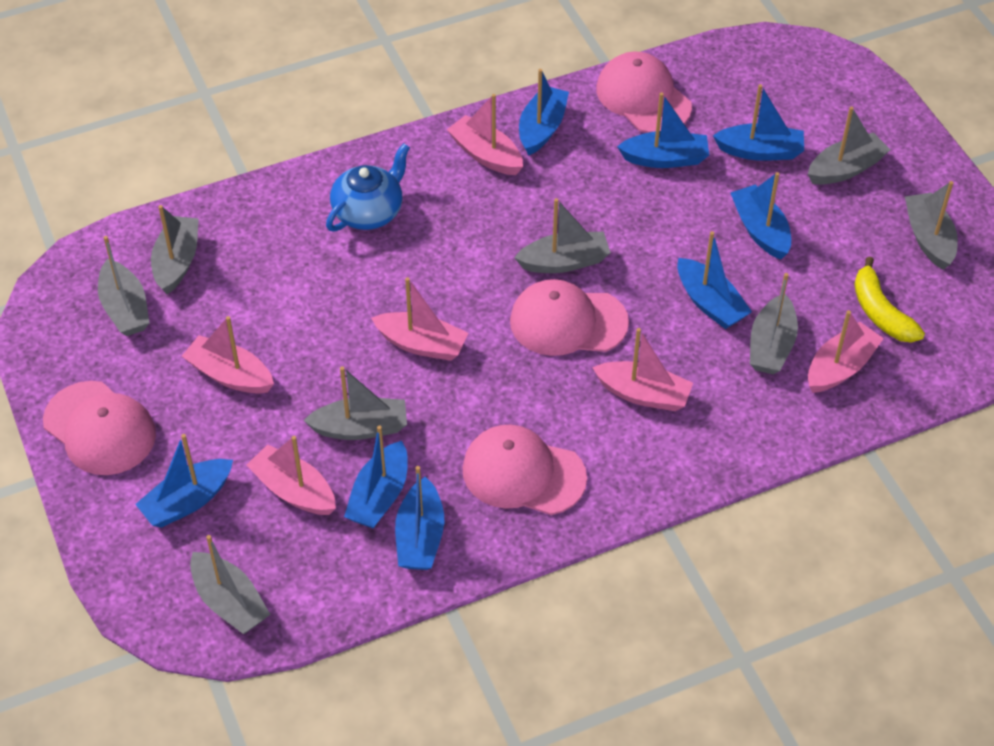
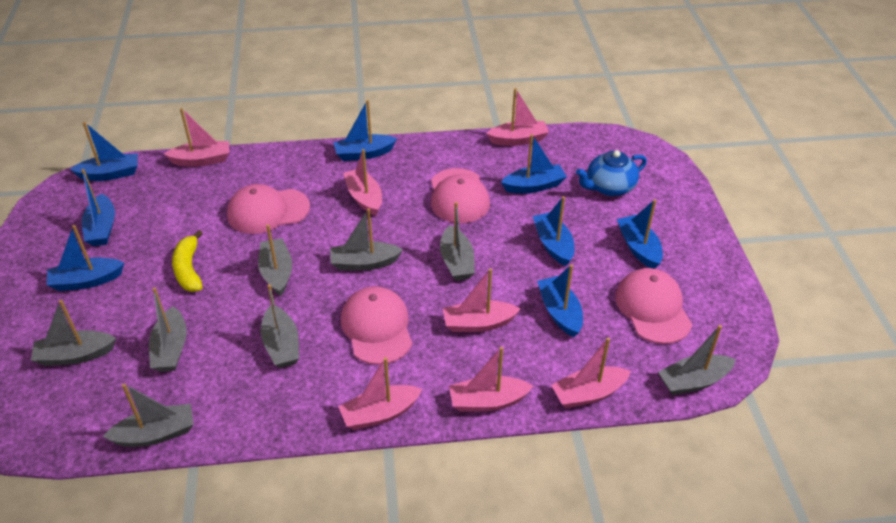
pink boat: [182,316,274,394] [246,436,336,515] [371,277,468,361] [447,94,523,175] [592,328,693,411] [808,310,884,393] = 6 -> [164,108,229,167] [338,357,422,430] [343,149,382,216] [443,268,520,332] [449,347,533,411] [486,88,549,146] [551,337,631,408] = 7

